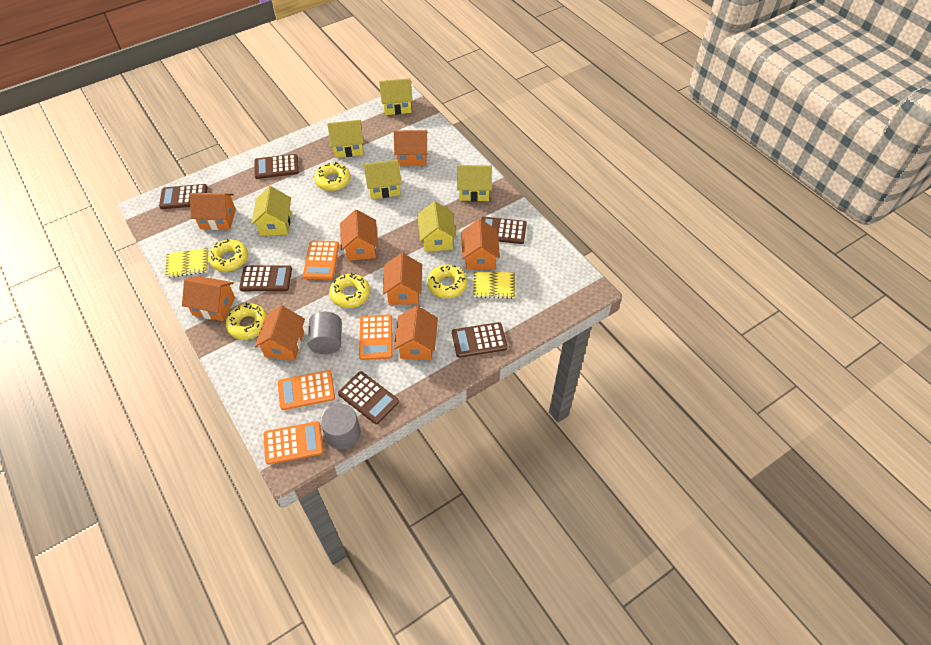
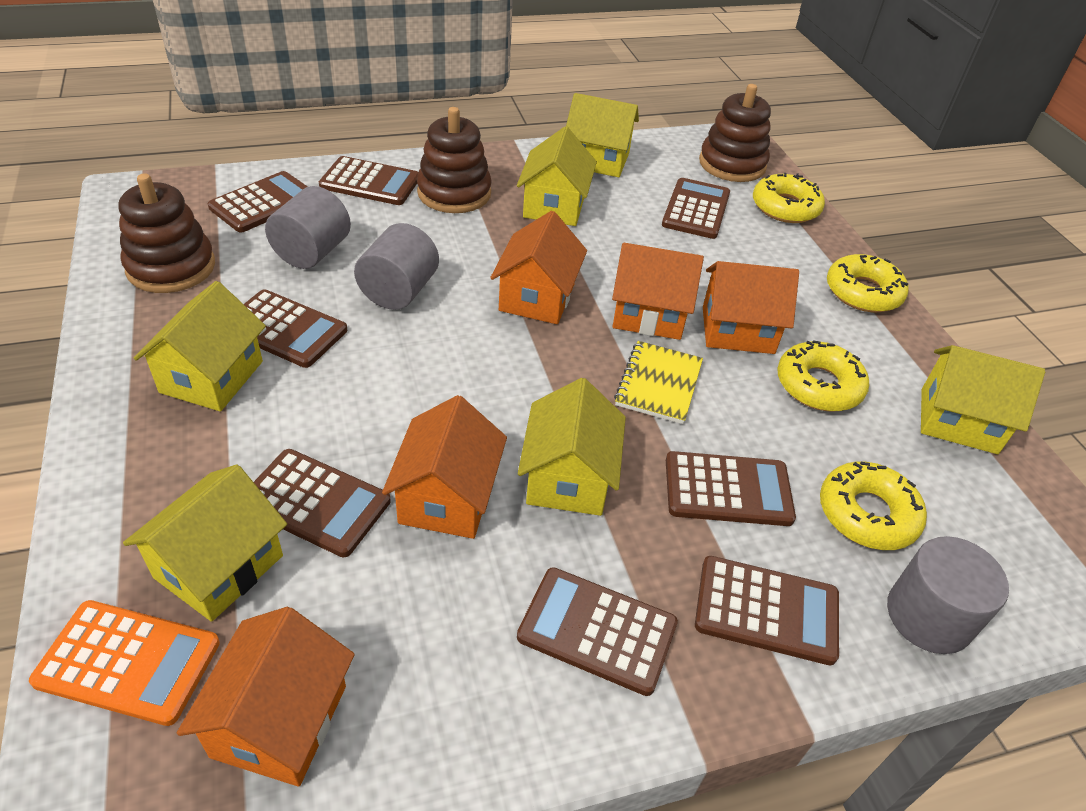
brown calculator: [159,184,207,209] [239,265,292,291] [254,154,299,179] [338,371,399,424] [452,322,507,358] [481,217,527,244] = 6 -> [208,171,308,233] [244,289,347,368] [254,449,391,557] [319,156,418,205] [517,567,678,696] [662,178,730,239] [666,451,796,526] [695,556,839,665] = 8
brown stacking toy: none = 0 -> [118,173,215,293] [417,107,492,213] [699,84,771,182] = 3
grey cylinder: [308,312,342,354] [321,404,361,450] = 2 -> [265,186,351,269] [354,223,439,310] [887,536,1009,654] = 3
orange calculator: [264,421,323,464] [278,370,335,410] [303,241,339,280] [359,314,392,360] = 4 -> [29,600,220,726] = 1
orange house: [182,276,235,321] [190,193,236,230] [255,305,305,361] [340,210,378,261] [383,253,422,305] [394,130,428,166] [394,306,438,360] [461,219,500,270] = 8 -> [177,607,355,787] [382,395,507,539] [490,211,587,324] [612,243,704,340] [703,261,799,354] = 5
yellow donut: [208,239,248,272] [226,303,267,340] [314,162,351,191] [329,273,370,308] [427,265,467,298] = 5 -> [753,173,825,223] [777,340,869,411] [820,462,927,550] [827,254,909,312] = 4
yellow notebook: [165,248,208,278] [473,272,515,299] = 2 -> [614,341,703,424] = 1

